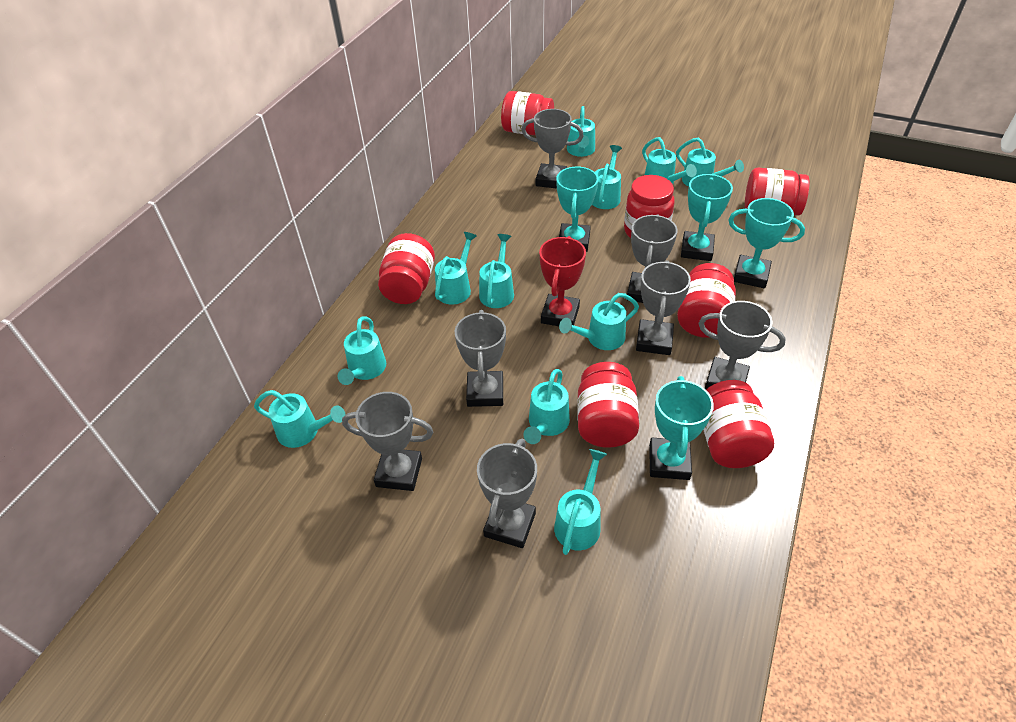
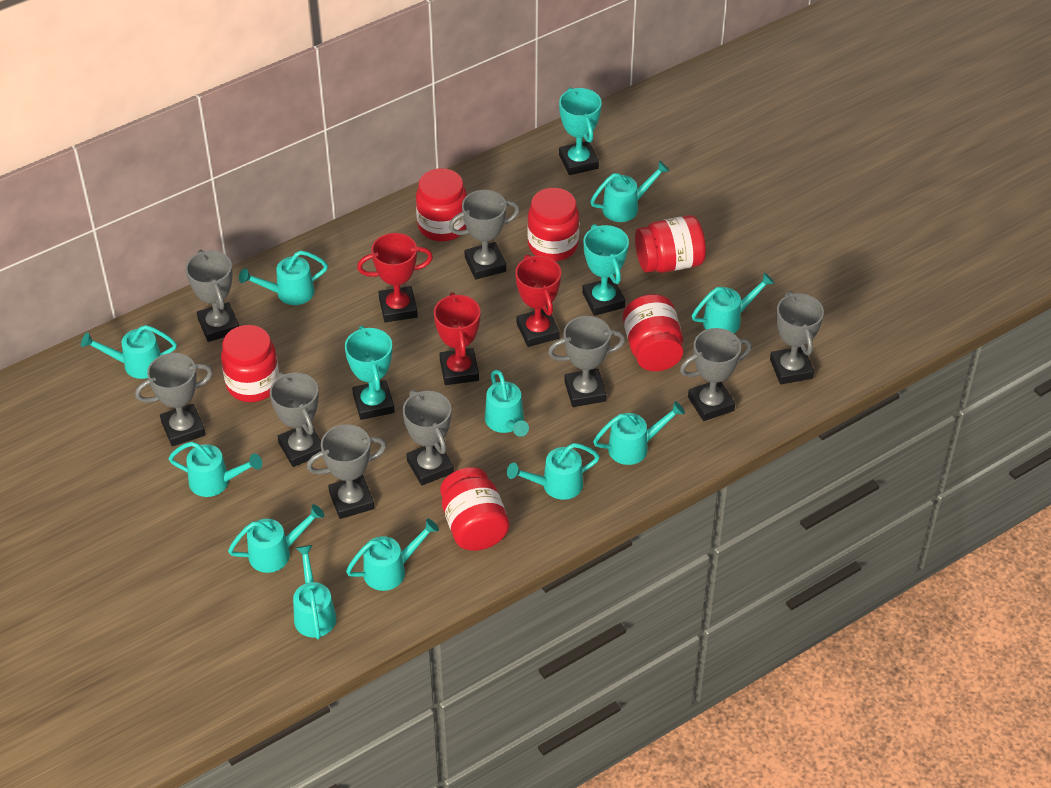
grey trophy: [342,392,433,491] [455,310,506,407] [477,439,537,548] [522,109,584,189] [627,214,678,303] [636,260,691,355] [699,301,786,389] = 7 -> [135,353,213,446] [186,250,239,342] [270,372,321,467] [307,424,387,519] [403,390,454,485] [449,190,520,279] [548,316,625,407] [680,328,752,421] [770,291,824,384] = 9
red jar: [378,233,435,304] [501,91,554,135] [577,362,639,448] [624,175,675,238] [677,263,736,338] [703,380,774,468] [745,168,810,216] = 7 -> [221,325,279,402] [416,168,467,242] [440,467,509,551] [527,188,579,261] [623,294,683,371] [635,215,706,273] = 6
red trophy: [539,236,586,326] = 1 -> [357,233,433,322] [434,292,481,385] [515,254,561,347] = 3
turquoise trophy: [556,166,598,252] [649,376,714,480] [681,174,733,261] [728,198,805,288] = 4 -> [345,326,395,420] [559,87,602,175] [582,224,629,316] = 3

